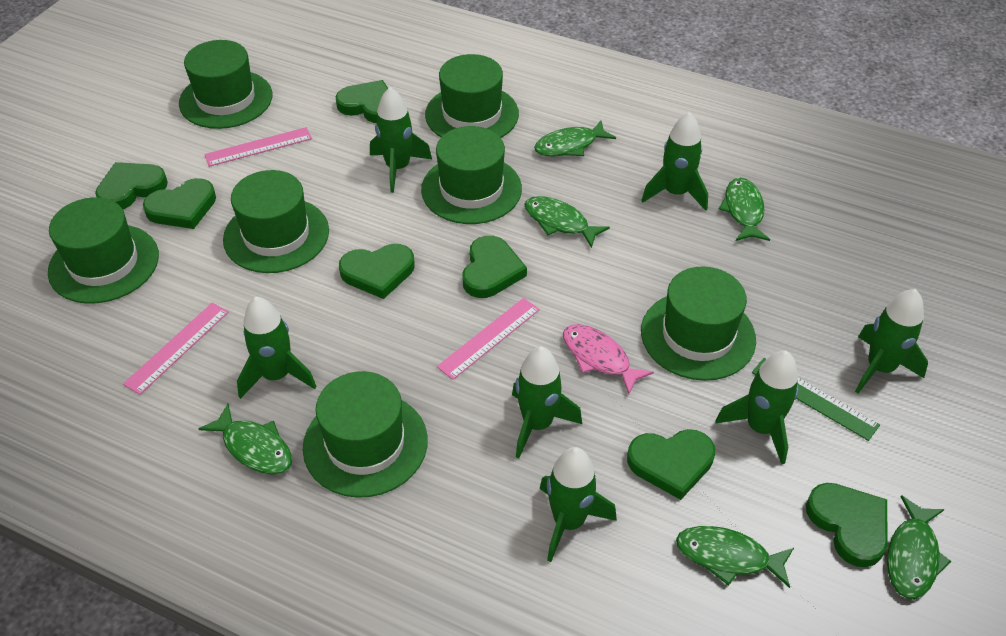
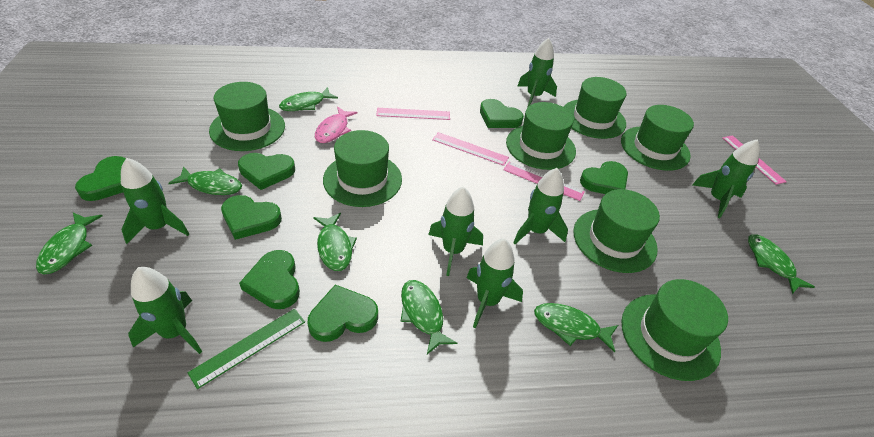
green fish: [199,403,292,474] [524,196,610,248] [534,120,616,157] [676,526,794,588] [719,178,770,241] [887,495,951,599] = 6 -> [36,213,103,274] [168,166,242,195] [279,87,338,111] [313,213,357,271] [401,280,457,355] [534,303,618,353] [748,234,815,294] = 7
pink ruler: [123,303,229,395] [204,127,312,167] [437,298,540,380] = 3 -> [376,108,450,120] [432,132,509,166] [503,162,585,201] [722,135,787,185] = 4

